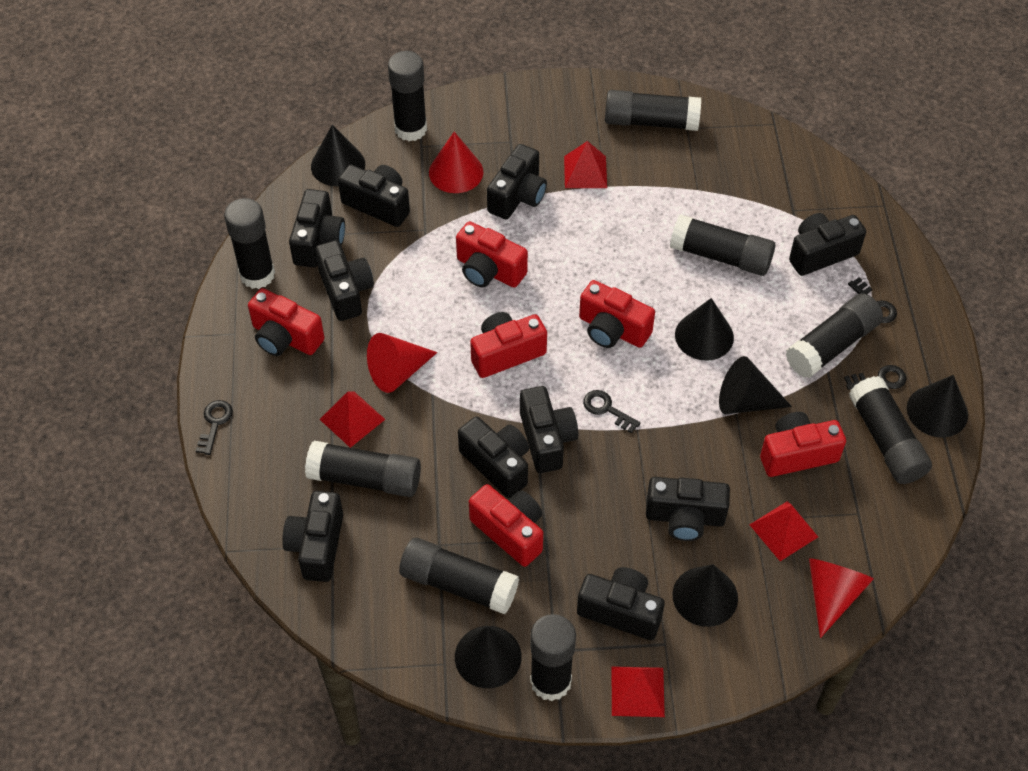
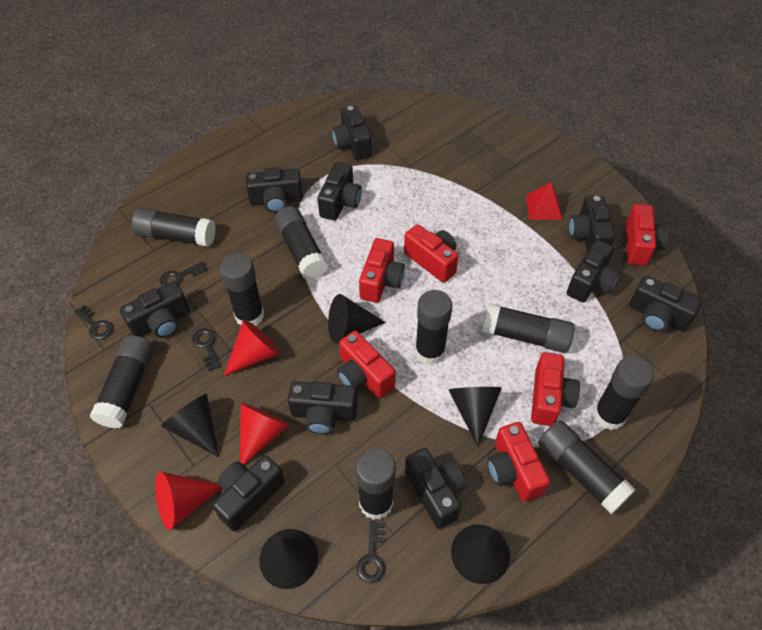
black cone: [311,124,365,186] [455,626,522,688] [673,564,738,627] [675,298,734,361] [719,356,792,414] [907,375,968,437] = 6 -> [161,394,219,457] [259,529,318,589] [328,294,386,343] [449,387,502,447] [451,525,510,584] = 5
red pyramid: [319,392,385,448] [564,141,607,188] [611,666,665,717] [750,501,818,561] = 4 -> [526,182,562,220] = 1

